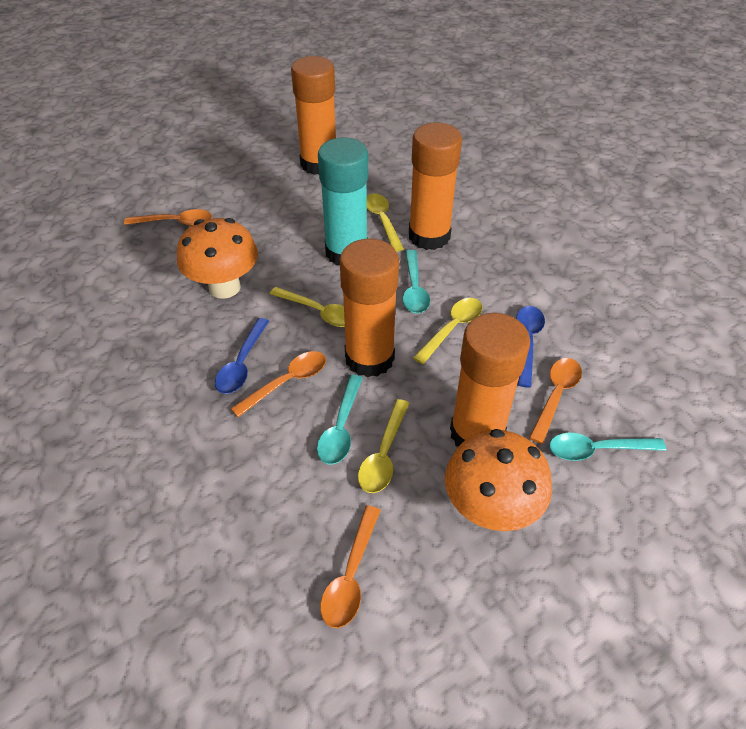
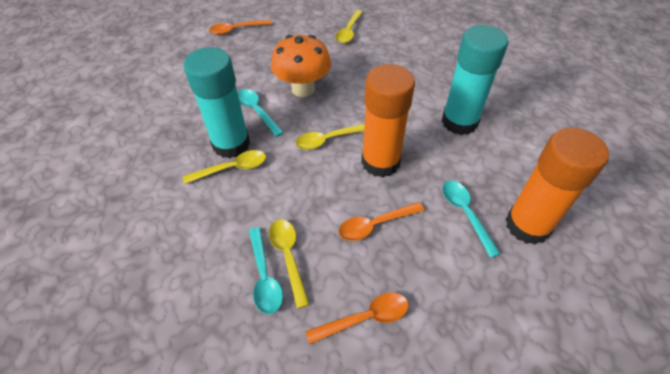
blue spoon: [215,318,269,394] [516,306,545,388] = 2 -> none = 0
orange glue stick: [291,56,336,175] [340,239,399,377] [409,122,462,250] [450,313,530,447] = 4 -> [361,64,415,178] [506,128,609,245] = 2
orange mushroom: [177,218,258,299] [445,429,552,531] = 2 -> [271,35,331,97] = 1
orange spoon: [124,209,212,226] [231,351,326,417] [320,505,381,628] [529,358,582,444] = 4 -> [209,20,272,35] [305,293,409,345] [338,202,424,241] = 3
turquoise glue stick: [318,138,368,265] = 1 -> [184,47,250,158] [442,25,508,135] = 2

